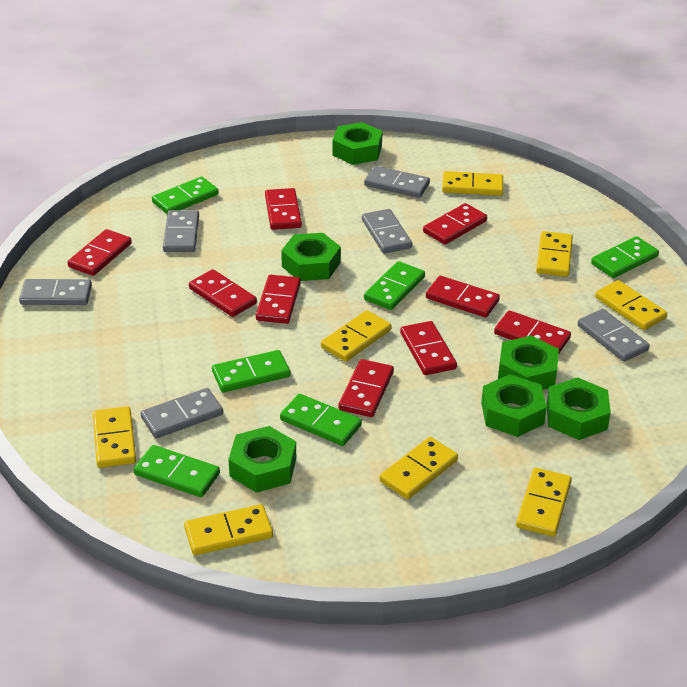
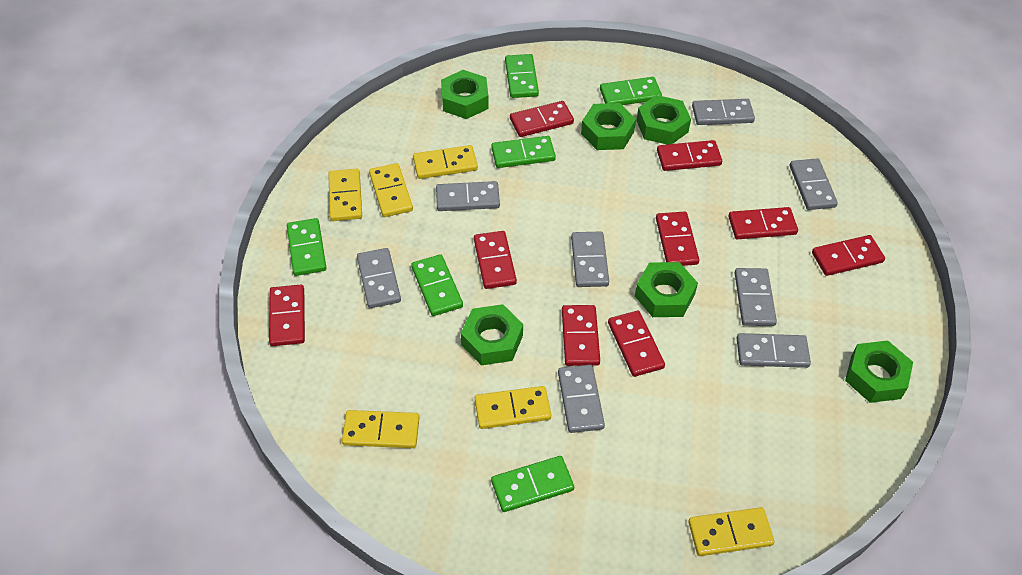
grey domino: [19,279,92,305] [141,388,223,438] [163,210,199,252] [362,209,412,254] [364,166,430,198] [578,309,650,362] = 6 -> [357,248,401,308] [436,181,500,211] [558,365,605,433] [571,231,609,287] [692,99,755,125] [735,268,777,326] [736,333,811,368] [790,158,838,210] = 8
yellow domino: [93,406,136,468] [184,504,273,555] [321,310,392,362] [379,437,458,499] [442,171,503,196] [516,468,572,536] [536,231,573,277] [595,280,667,330] = 8 -> [328,169,362,221] [342,410,419,448] [369,163,413,217] [413,145,478,179] [475,386,551,429] [688,507,774,556] = 6

